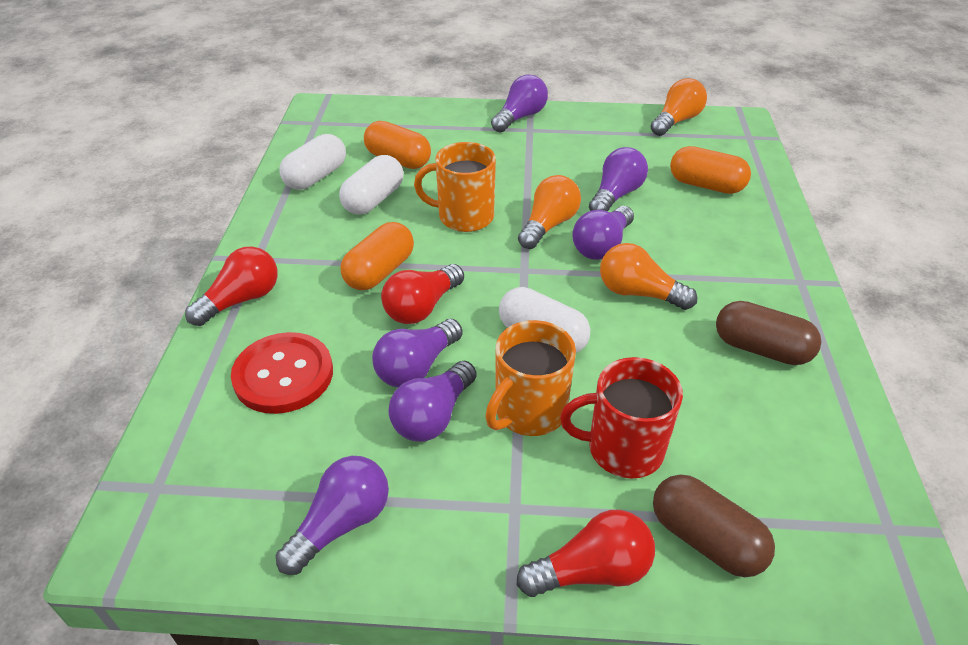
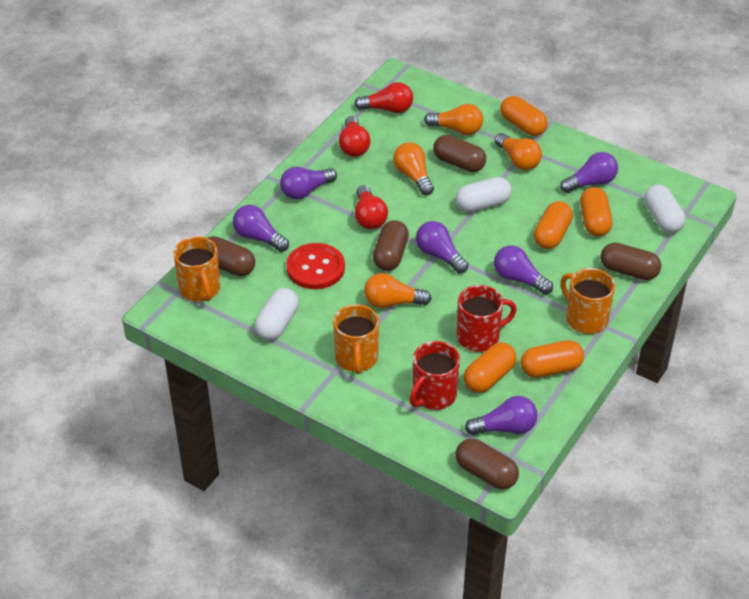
brown capsule: [653,475,775,577] [716,301,821,365] = 2 -> [208,236,255,276] [373,220,409,271] [433,135,486,172] [455,439,519,489] [600,243,661,280] = 5
orange capsule: [341,222,414,290] [364,121,431,169] [670,146,751,194] = 3 -> [464,342,517,393] [500,96,548,136] [520,340,584,378] [534,201,573,249] [580,187,612,237] = 5
orange light bulb: [518,175,581,249] [600,243,697,310] [651,78,707,136] = 3 -> [364,273,432,308] [393,142,434,195] [424,104,483,135] [495,133,542,170] = 4
orange mug: [414,142,496,232] [485,320,576,436] = 2 -> [173,236,220,302] [333,304,379,374] [560,268,615,334] = 3
red mug: [560,357,683,478] = 1 -> [409,341,460,410] [457,285,517,352] = 2

